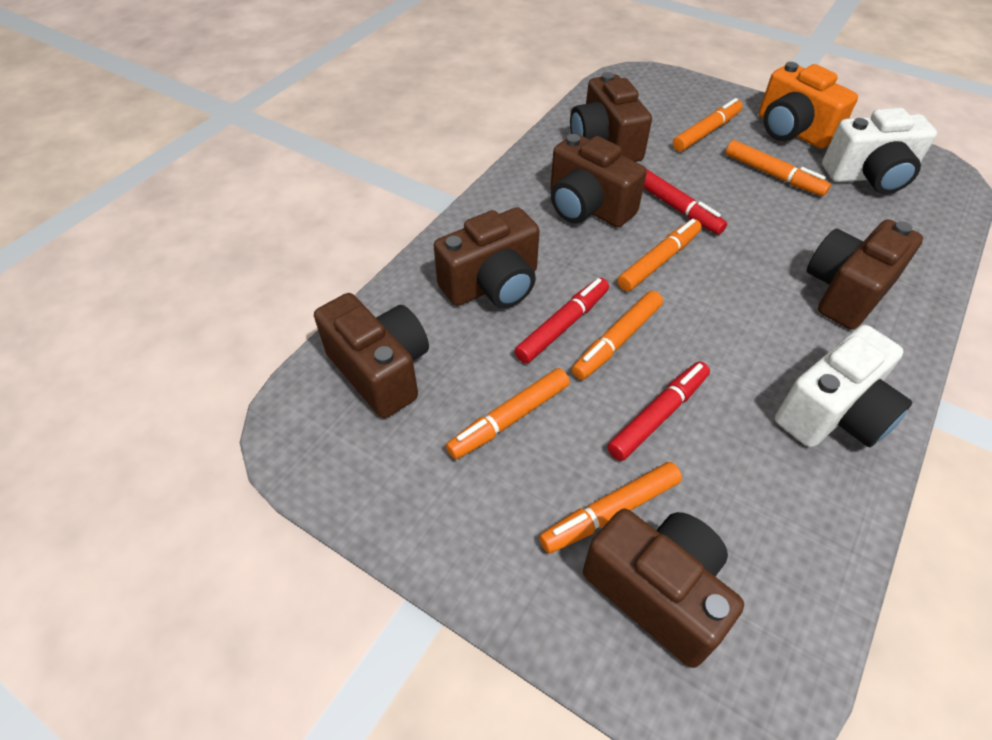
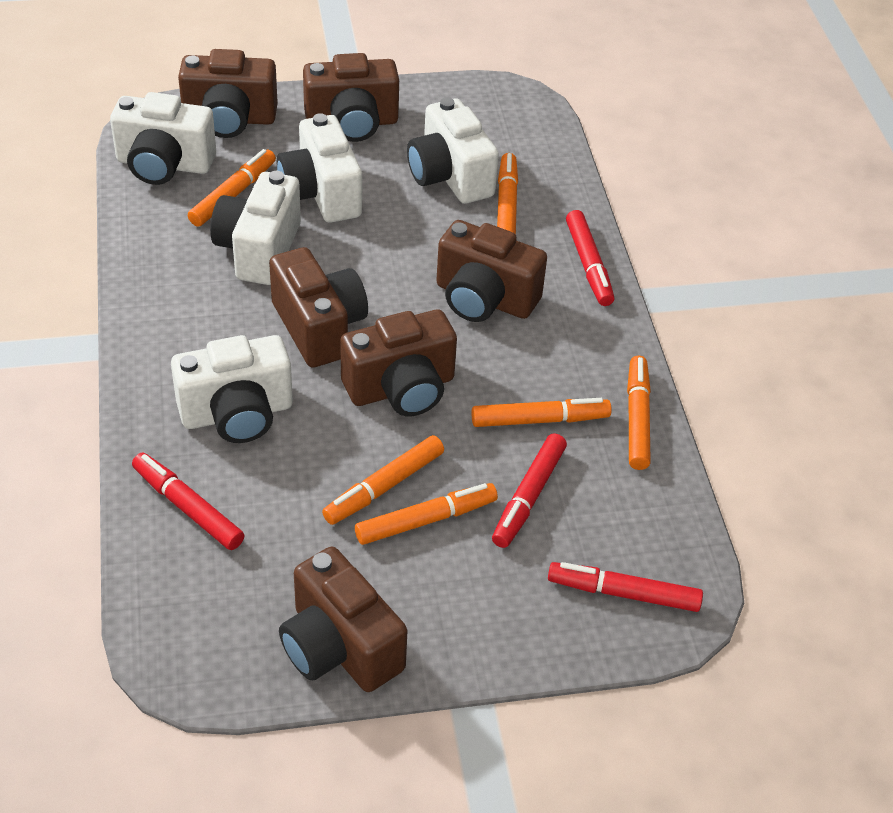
orange camera: [759,62,858,149] = 1 -> none = 0
red marker: [515,278,609,364] [607,361,710,461] [644,169,727,234] = 3 -> [132,453,244,550] [492,433,567,548] [548,562,703,612] [566,210,614,306] = 4
white camera: [775,325,912,447] [822,108,937,194] = 2 -> [110,92,216,185] [171,335,293,443] [210,171,301,285] [277,113,362,223] [407,98,499,204] = 5

